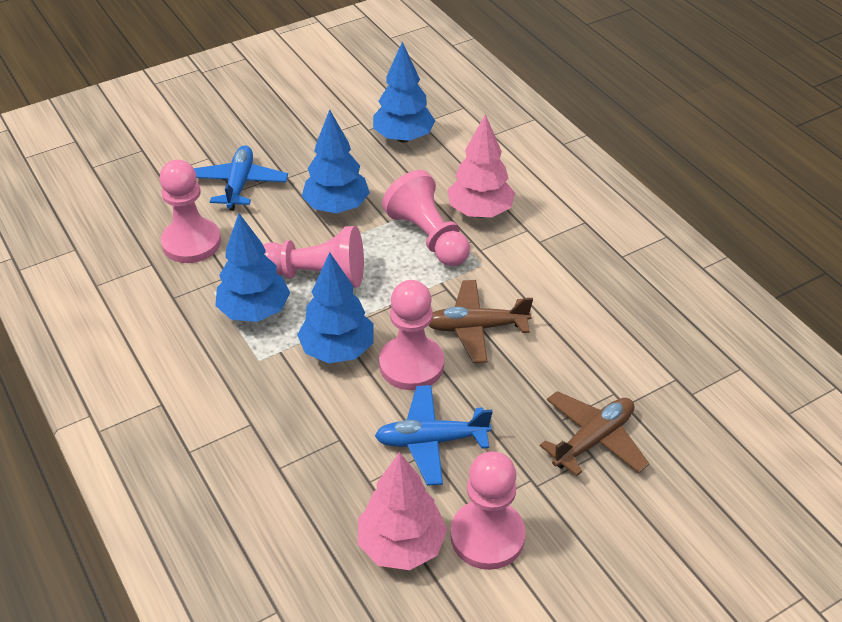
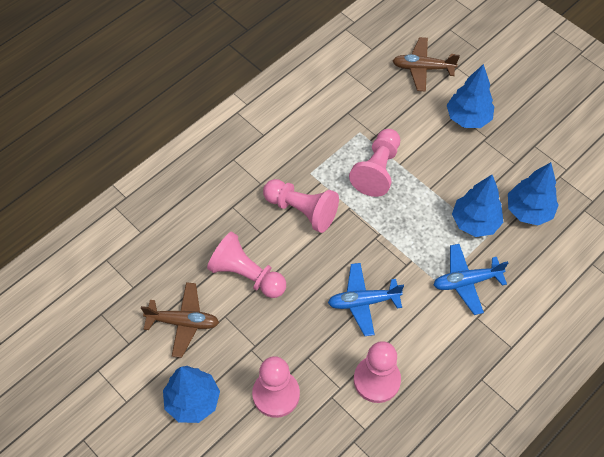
pink tree: [358,452,447,570] [447,114,515,217] = 2 -> none = 0

